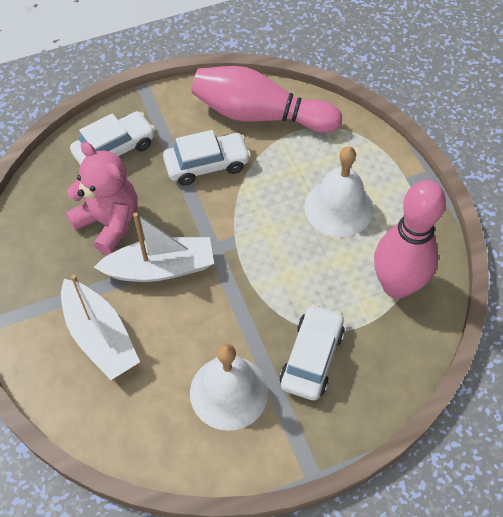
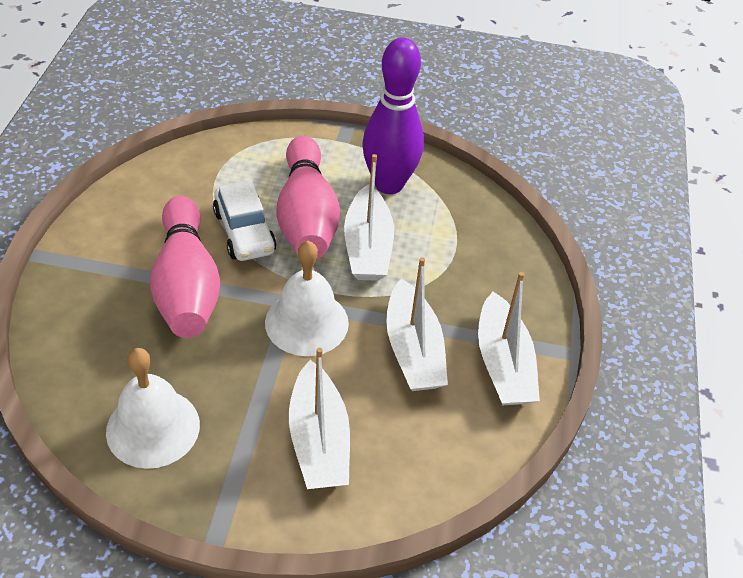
pink teddy bear: [66,142,138,255] = 1 -> none = 0
purple bowling pin: none = 0 -> [362,37,424,194] = 1
white boat: [61,274,140,380] [94,213,214,282] = 2 -> [289,348,350,489] [344,154,394,281] [386,257,448,391] [478,272,540,405] = 4
white car: [70,111,155,166] [163,130,251,186] [280,304,345,400] = 3 -> [213,180,277,261] = 1

